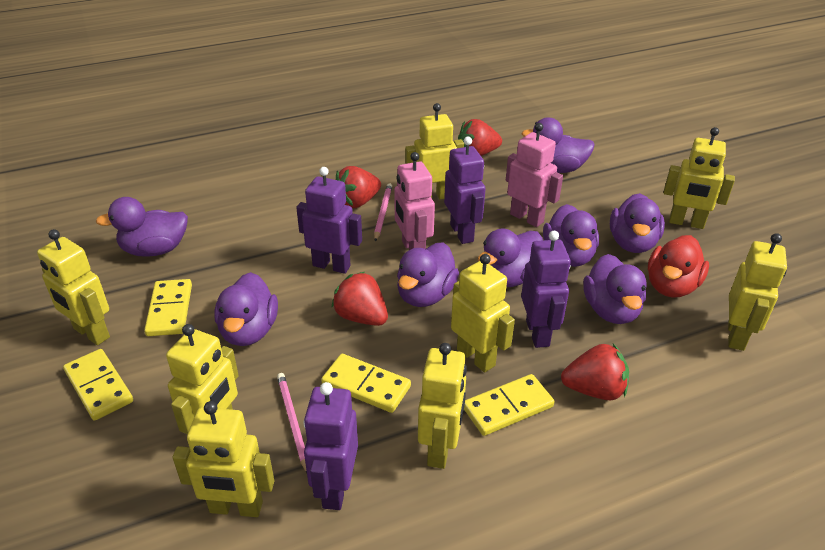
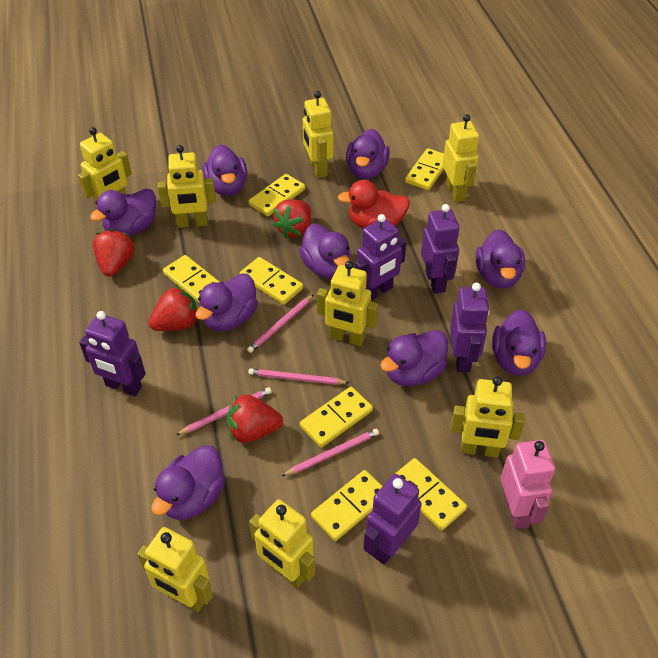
pink pencil: [277,373,307,473] [374,183,392,241] = 2 -> [176,387,272,435] [247,295,314,353] [248,368,349,385] [282,429,379,476] = 4
pink robot: [394,152,435,250] [506,123,563,227] = 2 -> [501,440,555,529] = 1
purple duck: [95,197,188,257] [214,272,278,346] [397,242,459,307] [478,229,543,287] [521,117,595,173] [543,204,599,267] [583,254,647,324] [610,193,665,253] = 8 -> [90,189,156,236] [152,445,225,520] [196,273,258,331] [203,144,247,196] [299,224,351,279] [346,129,390,179] [380,330,448,386] [476,229,525,289] [492,309,546,376] = 9
purple robot: [296,167,362,274] [304,382,358,510] [444,137,486,244] [521,231,571,348] = 4 -> [79,311,146,396] [355,214,406,300] [363,474,422,564] [421,204,459,294] [450,283,489,372] = 5
yellow domino: [63,349,133,421] [144,279,192,336] [321,354,411,413] [464,374,555,436] = 4 -> [163,255,219,303] [240,257,303,305] [249,174,305,216] [300,387,373,447] [311,470,382,541] [395,458,467,531] [405,148,444,190] = 7

